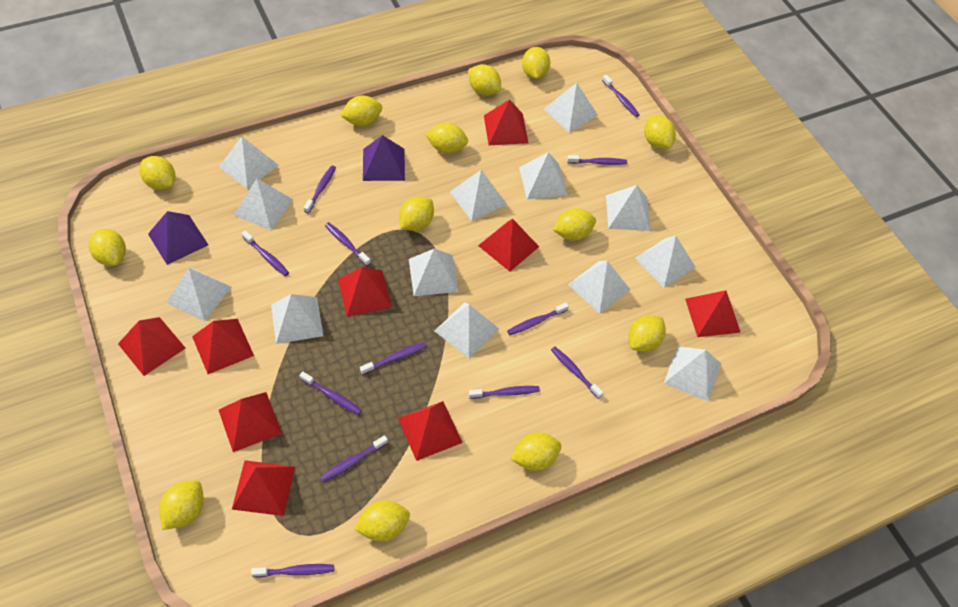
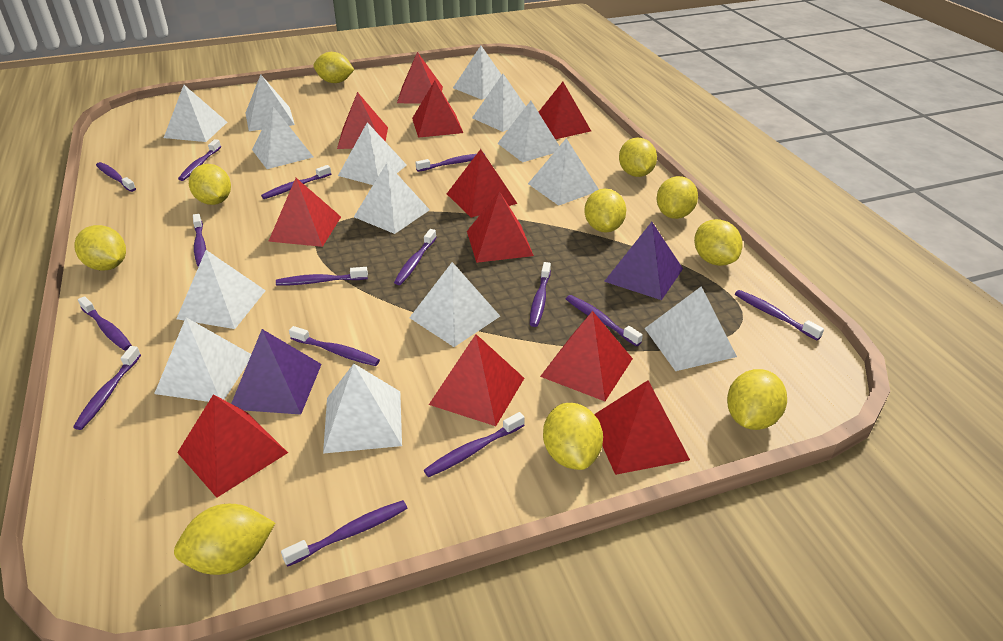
purple toothbrush: [242,230,289,276] [251,564,334,577] [299,372,362,415] [304,165,336,214] [320,435,388,483] [325,222,371,266] [360,342,426,375] [469,386,540,399] [507,302,569,335] [551,347,604,399] [567,155,627,165] [602,75,640,117] = 12 -> [73,346,141,430] [78,296,132,351] [96,162,136,192] [178,139,221,181] [193,214,206,267] [261,165,331,199] [276,267,368,286] [281,500,408,567] [289,326,380,366] [394,229,437,285] [416,154,476,172] [424,412,525,477] [530,262,551,327] [566,295,643,346] [735,290,824,340] = 15
red pyramid: [118,317,186,376] [192,319,254,374] [219,392,282,452] [232,460,295,516] [338,267,392,317] [398,401,463,461] [478,219,539,272] [484,99,528,145] [685,290,741,337] = 9 -> [177,394,288,498] [268,178,341,247] [337,92,388,149] [397,52,443,104] [412,81,463,138] [429,334,524,426] [447,149,518,218] [467,191,534,263] [539,82,591,139] [540,311,633,401] [594,380,690,475] = 11
white pyramid: [166,268,231,322] [219,136,279,189] [233,179,293,230] [271,294,323,344] [409,249,459,296] [435,302,499,358] [450,170,507,221] [519,152,567,199] [544,83,598,133] [568,261,630,314] [606,185,651,231] [635,236,695,288] [664,346,721,402] = 13 -> [154,317,251,402] [164,85,227,142] [176,250,266,329] [245,74,295,131] [252,107,313,169] [323,364,402,454] [338,122,407,185] [354,163,430,234] [409,262,500,347] [453,46,502,100] [472,74,526,132] [497,101,559,162] [528,138,599,206] [644,286,737,371] = 14
yellow lemon: [89,229,126,266] [139,156,175,190] [159,480,204,530] [340,95,382,126] [354,501,410,541] [399,196,434,231] [425,123,468,154] [469,64,501,96] [510,432,562,471] [522,47,550,79] [553,208,596,241] [629,315,666,352] [644,116,676,149] = 13 -> [74,225,126,271] [174,504,275,575] [189,164,231,205] [313,52,354,83] [543,403,603,470] [584,188,626,232] [619,138,657,177] [657,176,698,219] [694,219,743,266] [727,369,787,430] = 10

